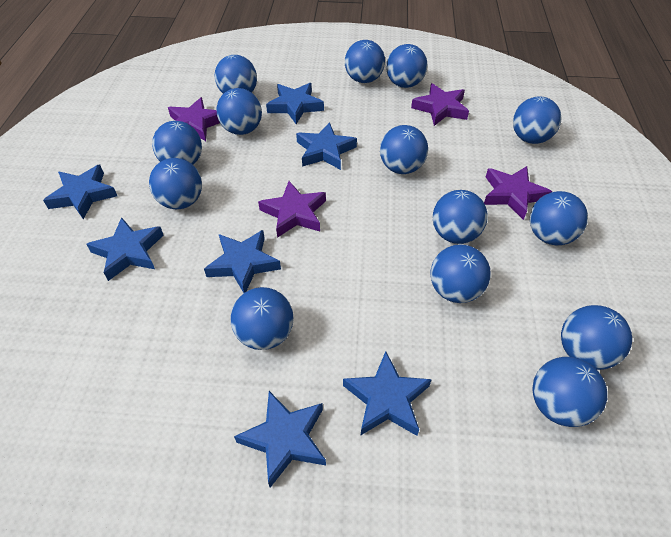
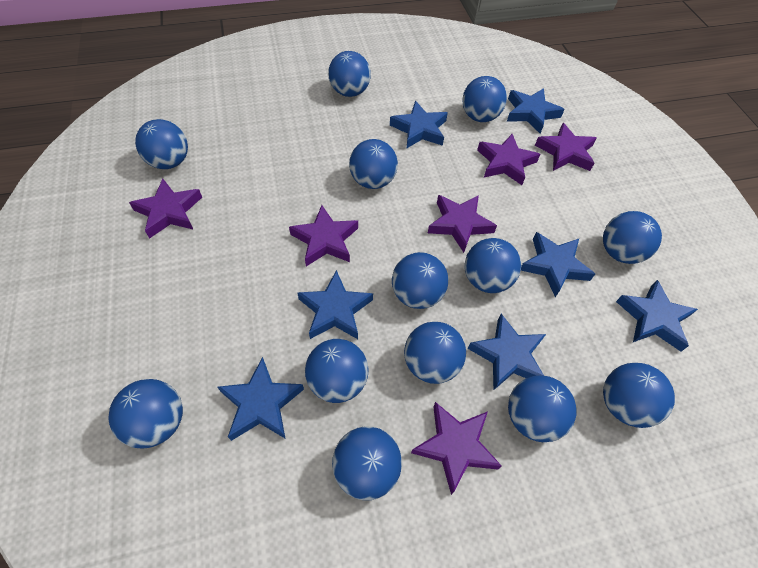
blue ball: [149,158,202,209] [152,121,202,165] [214,55,257,94] [216,88,262,135] [231,287,294,350] [345,40,385,83] [380,125,428,174] [386,44,427,88] [430,244,491,303] [432,190,488,244] [513,96,562,144] [530,191,588,245] [532,357,607,427] [561,305,632,370] = 14 -> [108,379,183,448] [135,119,188,169] [305,339,368,403] [328,51,371,97] [332,427,402,500] [349,139,398,189] [392,252,448,309] [404,322,466,384] [462,76,507,122] [465,238,521,293] [508,375,577,442] [603,211,662,264] [603,363,675,428] = 13
purple star: [168,97,220,141] [258,181,326,238] [411,83,469,126] [484,166,552,220] = 4 -> [129,179,202,239] [289,205,358,266] [411,402,502,495] [428,195,497,253] [477,134,540,185] [535,123,597,171] = 6

